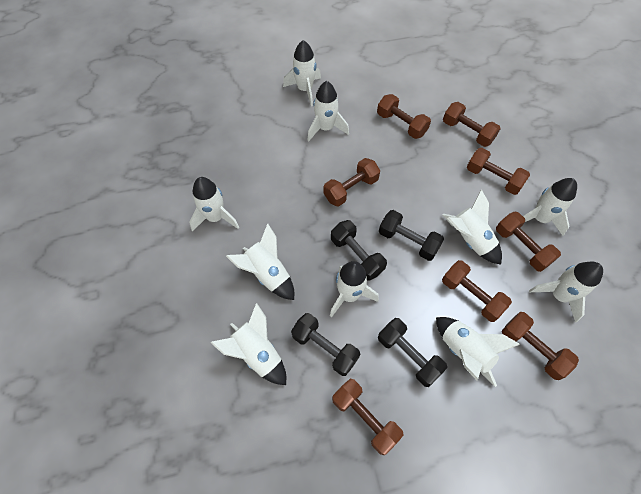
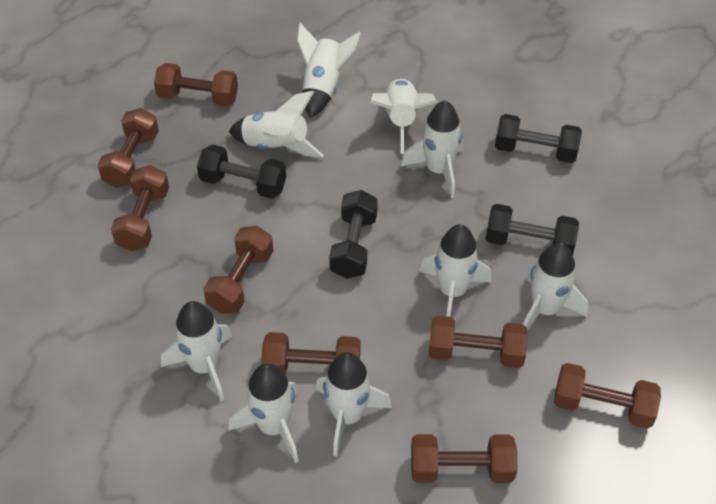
white rocket: [189,177,239,231] [210,303,286,385] [226,224,294,300] [283,40,321,106] [307,81,349,141] [330,261,379,317] [436,317,520,387] [443,190,502,265] [523,178,577,236] [529,262,603,323] = 10 -> [161,301,232,401] [228,363,299,463] [229,91,323,157] [297,23,361,118] [316,352,392,457] [369,79,438,154] [401,100,463,198] [419,224,492,317] [523,242,589,331] = 9

